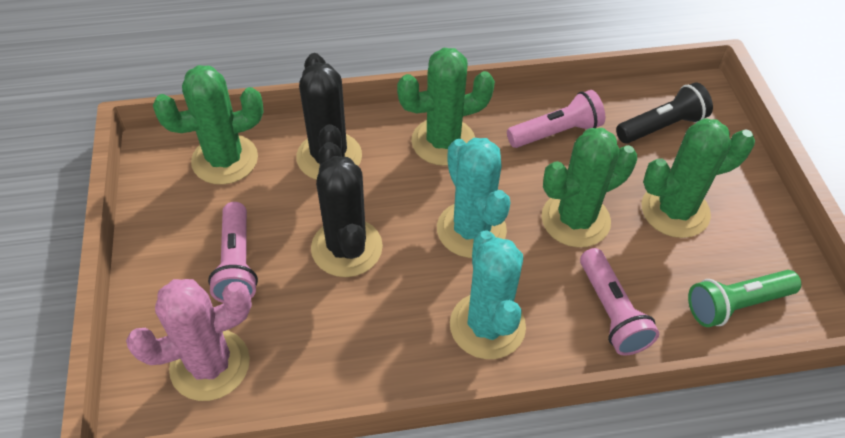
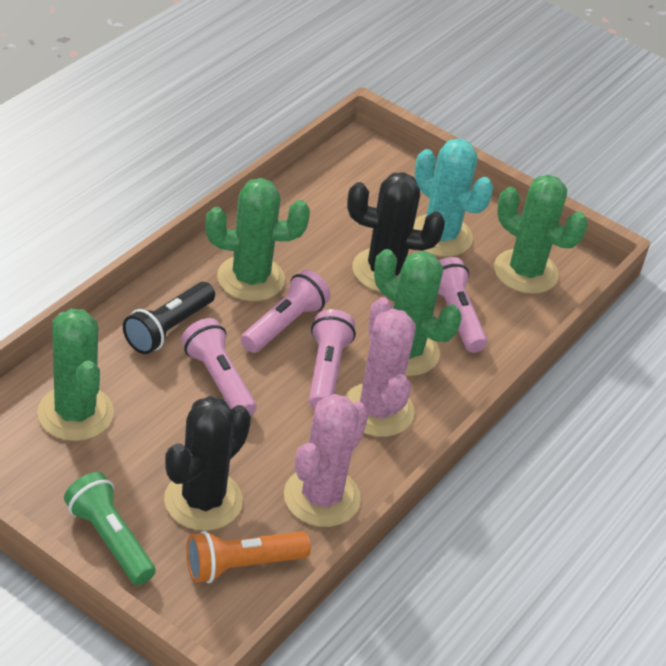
orange flashlight: none = 0 -> [186,531,311,583] = 1
pink cactus: [126,279,252,401] = 1 -> [284,394,369,527] [345,297,416,437] = 2
pink flashlight: [208,202,258,303] [507,90,605,148] [580,248,659,356] = 3 -> [181,318,256,416] [241,270,331,353] [309,309,356,409] [438,257,488,353] = 4
turquoise cactus: [437,138,511,258] [450,230,526,359] = 2 -> [413,139,493,257] = 1

